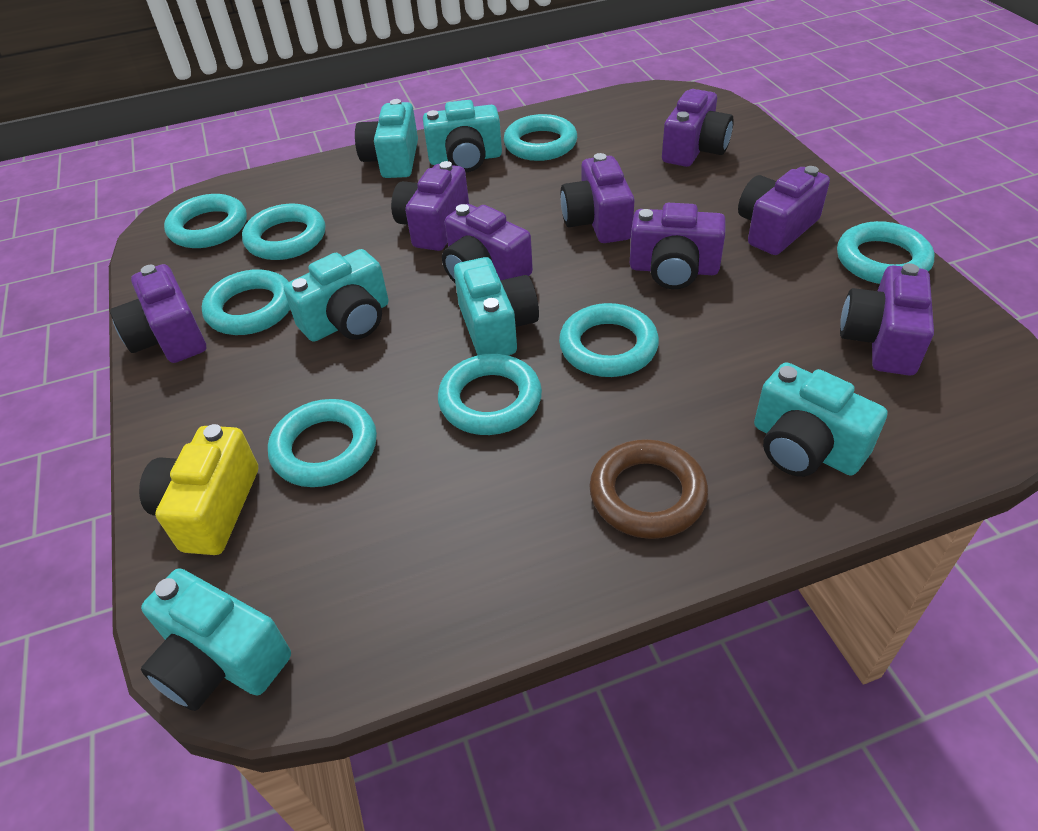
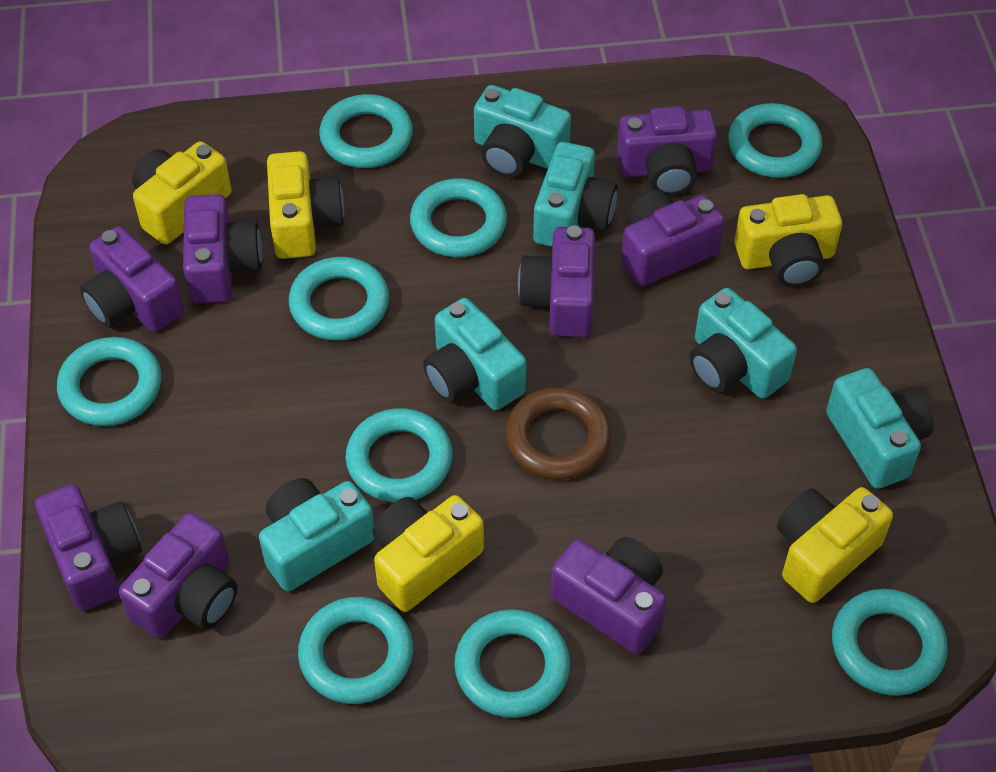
turquoise ring: [164,194,247,248] [202,269,290,335] [242,204,325,260] [268,399,377,487] [438,354,542,435] [504,114,577,161] [559,303,659,377] [837,221,934,284] = 8 -> [57,337,161,426] [289,257,389,341] [298,597,413,704] [319,94,413,168] [345,408,452,502] [410,178,507,257] [454,609,570,718] [728,103,822,178] [832,589,948,696] = 9
yellow camera: [139,424,258,555] = 1 -> [132,141,232,244] [267,151,344,259] [373,495,484,612] [734,194,842,287] [777,487,893,603] = 5

